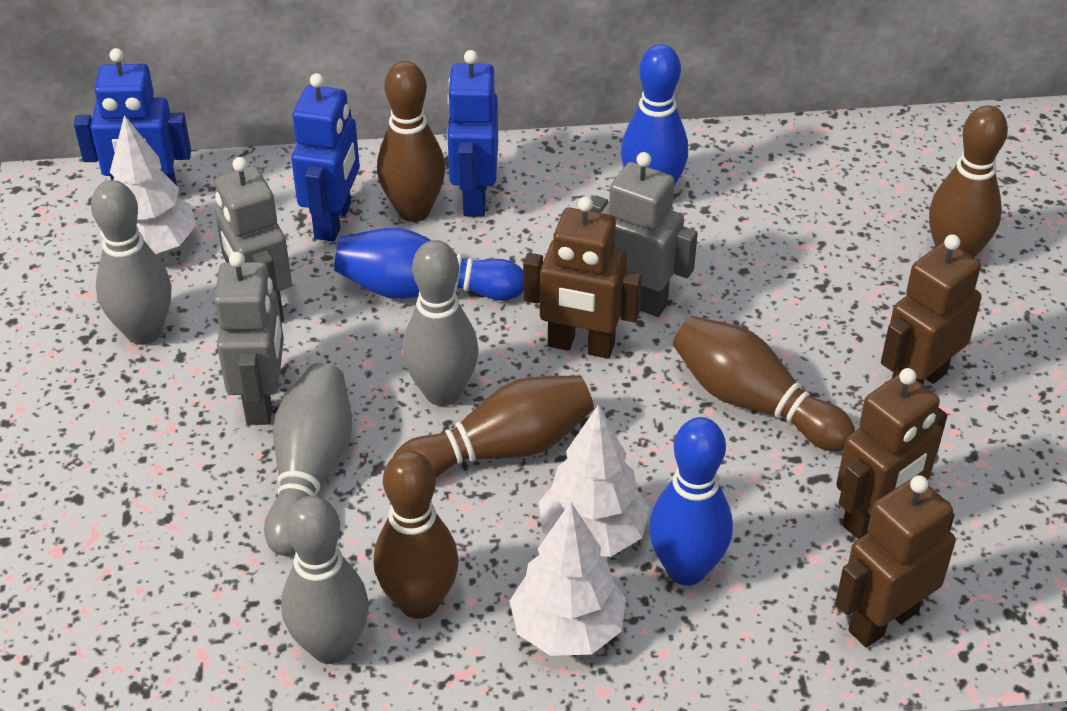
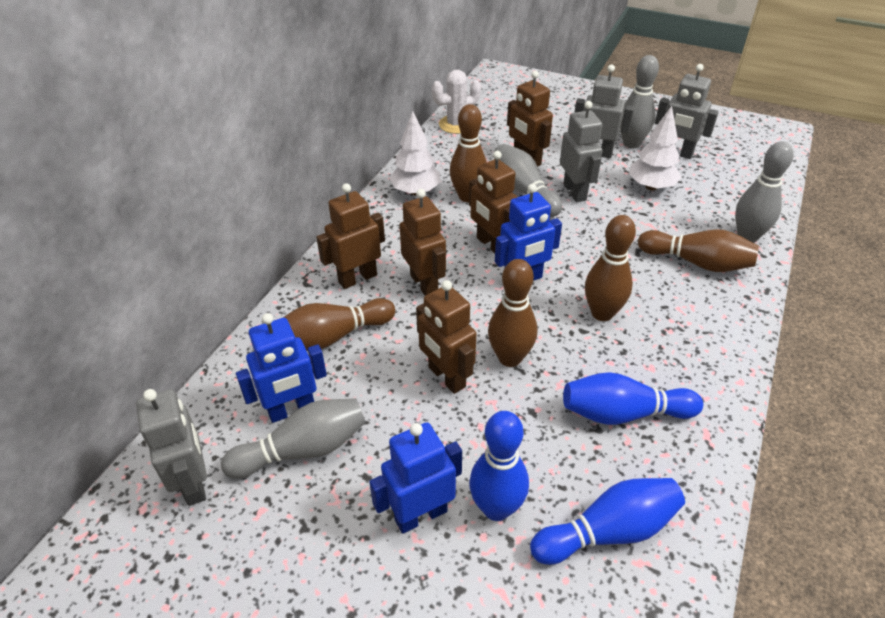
brown robot: [523,196,642,359] [835,475,956,647] [836,368,947,539] [881,234,982,385] = 4 -> [316,183,385,289] [399,189,446,296] [416,280,476,394] [469,151,518,253] [507,71,553,167] = 5
grey robot: [214,252,284,425] [215,157,292,322] [590,152,698,317] = 3 -> [136,389,207,506] [560,101,602,202] [575,64,634,158] [655,64,719,159] = 4
white cactus: none = 0 -> [432,70,481,134] = 1
white tree: [100,115,196,254] [509,502,626,656] [539,405,650,557] = 3 -> [389,111,440,195] [629,106,682,191] = 2

